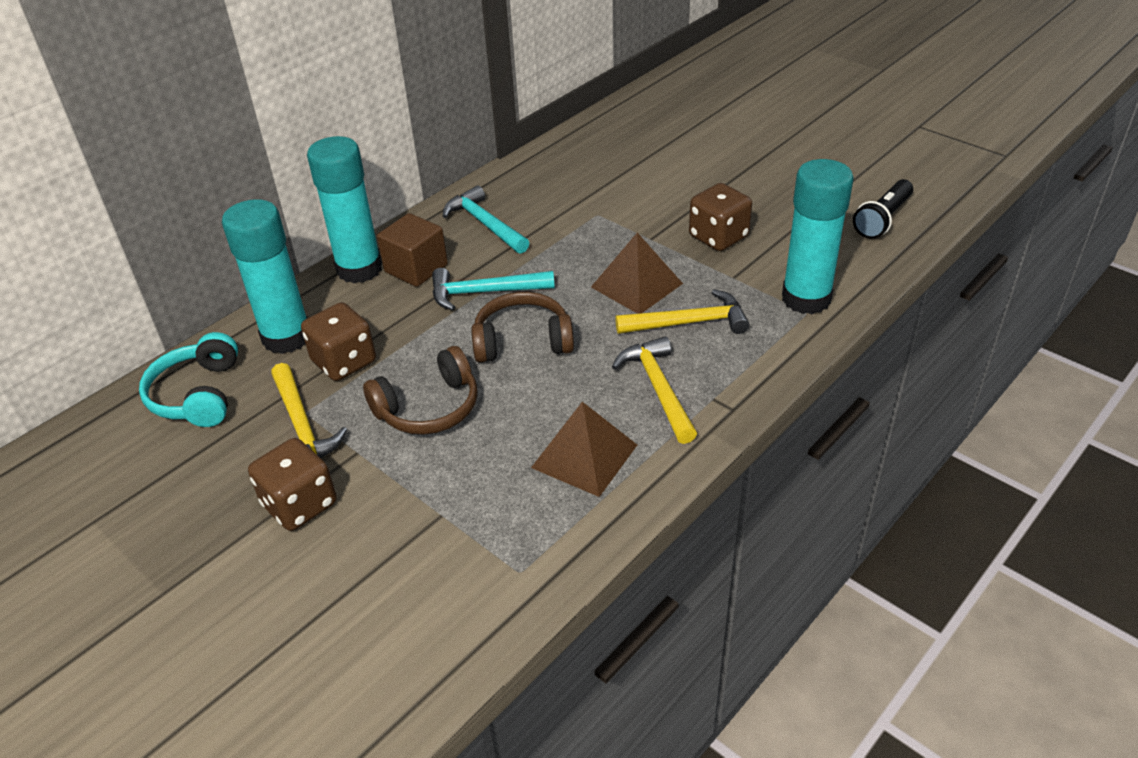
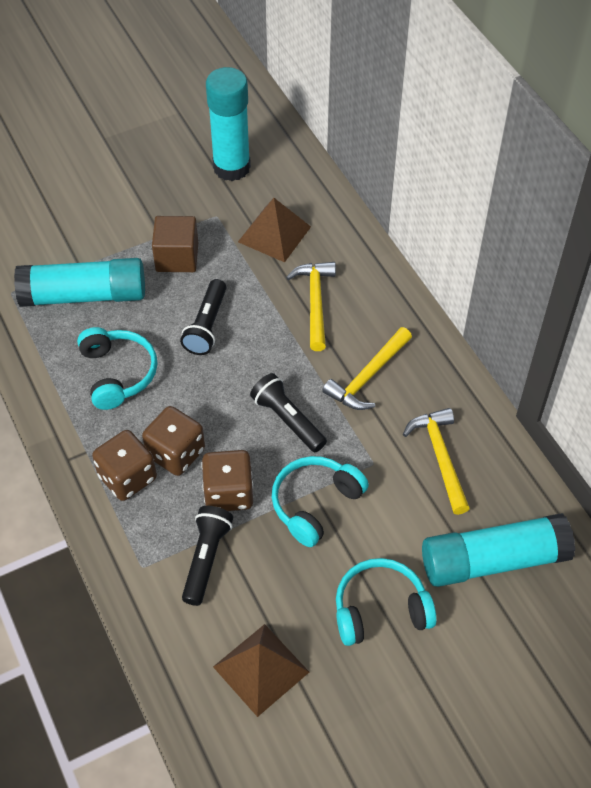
black flashlight: [853,179,913,239] = 1 -> [180,279,226,355] [182,506,233,606] [250,373,327,452] = 3
brown headphones: [363,346,478,435] [471,292,574,363] = 2 -> none = 0
turquoise hammer: [432,268,555,310] [443,185,529,254] = 2 -> none = 0
turquoise headphones: [139,332,238,427] = 1 -> [77,327,157,410] [272,456,369,547] [336,558,437,646] = 3

